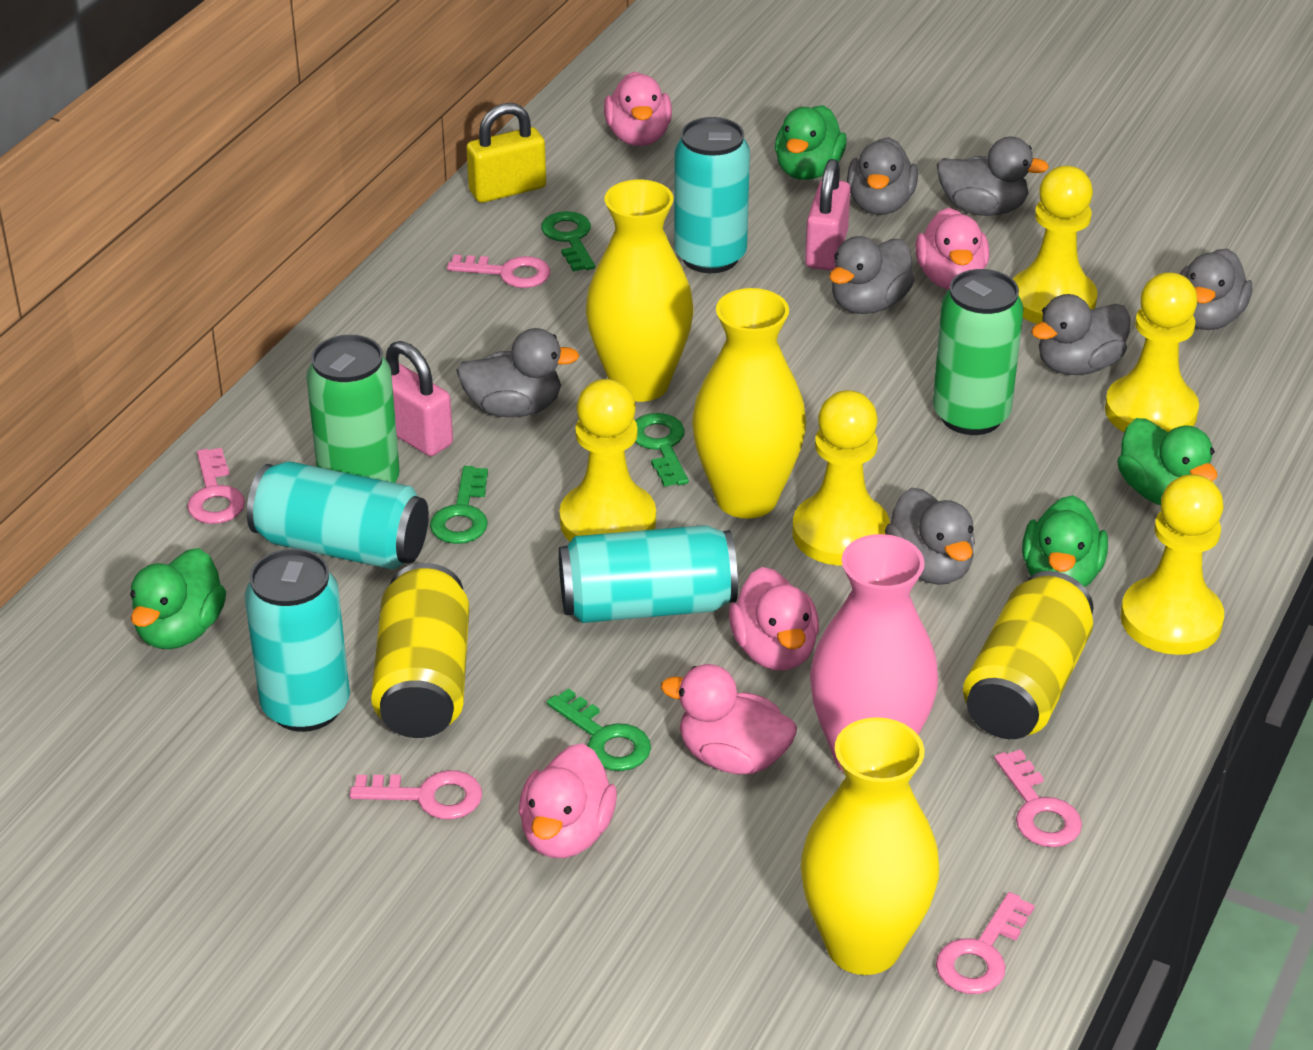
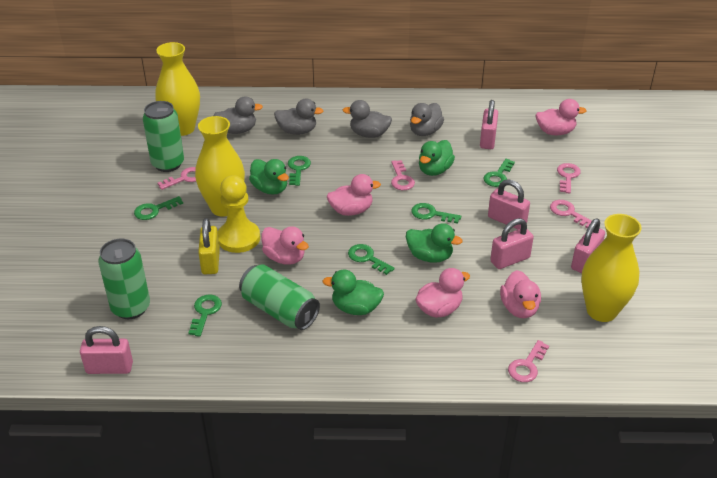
green can: [306,335,400,483] [933,269,1024,435] = 2 -> [98,239,150,319] [143,101,184,172] [239,264,320,330] = 3
green key: [430,466,488,544] [541,211,595,272] [547,688,651,771] [635,413,689,487] = 4 -> [134,196,183,220] [188,295,222,337] [288,156,311,186] [348,244,395,275] [411,203,461,224] [484,159,515,187] = 6
grey duck: [456,328,580,418] [830,236,915,314] [847,137,918,215] [885,487,975,585] [937,137,1049,216] [1031,294,1131,375] [1180,248,1252,330] = 7 -> [213,96,263,134] [274,99,323,135] [343,100,392,138] [410,103,444,136] = 4
pink padlock: [386,341,453,456] [805,159,851,271] = 2 -> [80,326,133,374] [480,100,498,149] [488,179,530,229] [490,218,534,269] [571,219,605,273] = 5
pink vase: [810,534,938,772] = 1 -> none = 0
turquoise can: [245,549,350,732] [247,462,429,570] [559,525,738,623] [674,117,750,273] = 4 -> none = 0
yellow can: [371,563,469,738] [963,571,1094,739] = 2 -> none = 0
yellow pawn: [559,379,656,541] [792,390,890,566] [1013,166,1098,324] [1105,272,1199,432] [1121,474,1224,655] = 5 -> [218,175,260,253] = 1

